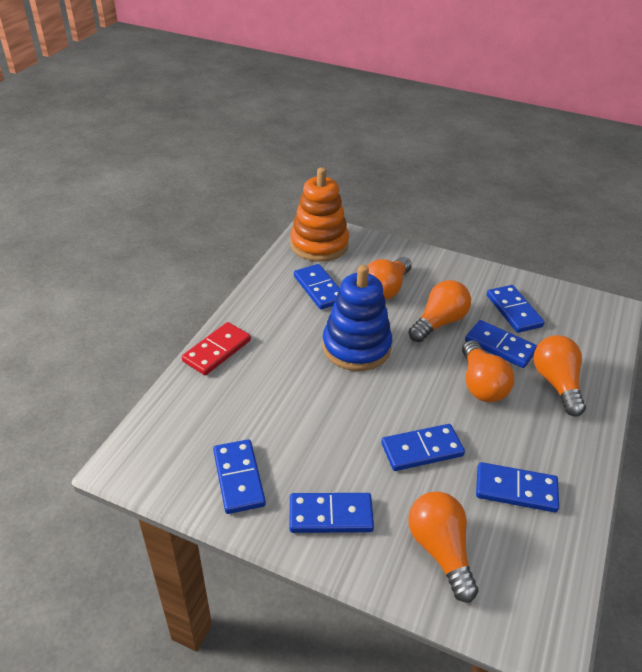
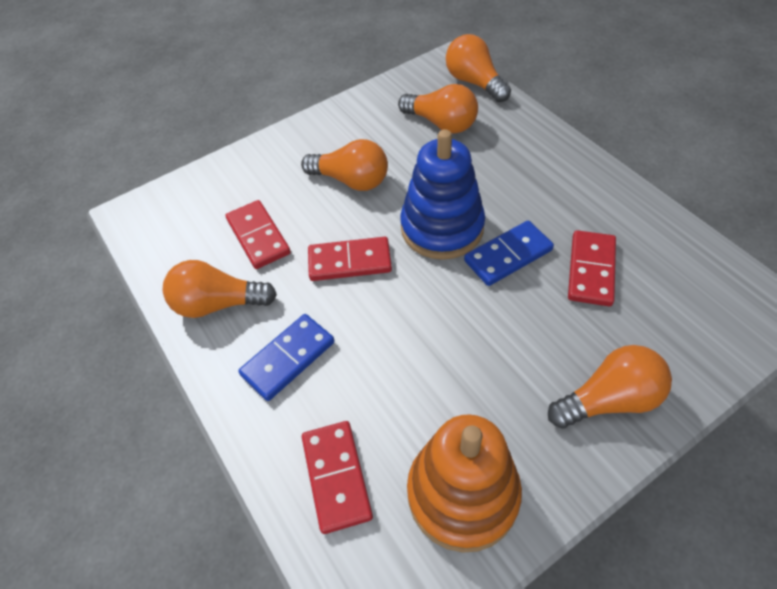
blue domino: [213,439,266,514] [290,493,374,533] [294,264,340,310] [381,424,465,471] [465,320,537,368] [476,462,559,512] [487,285,545,333] = 7 -> [238,314,335,401] [464,220,554,286] = 2
red domino: [182,322,251,375] = 1 -> [226,200,291,269] [302,421,373,534] [308,237,392,281] [568,230,616,306] = 4

